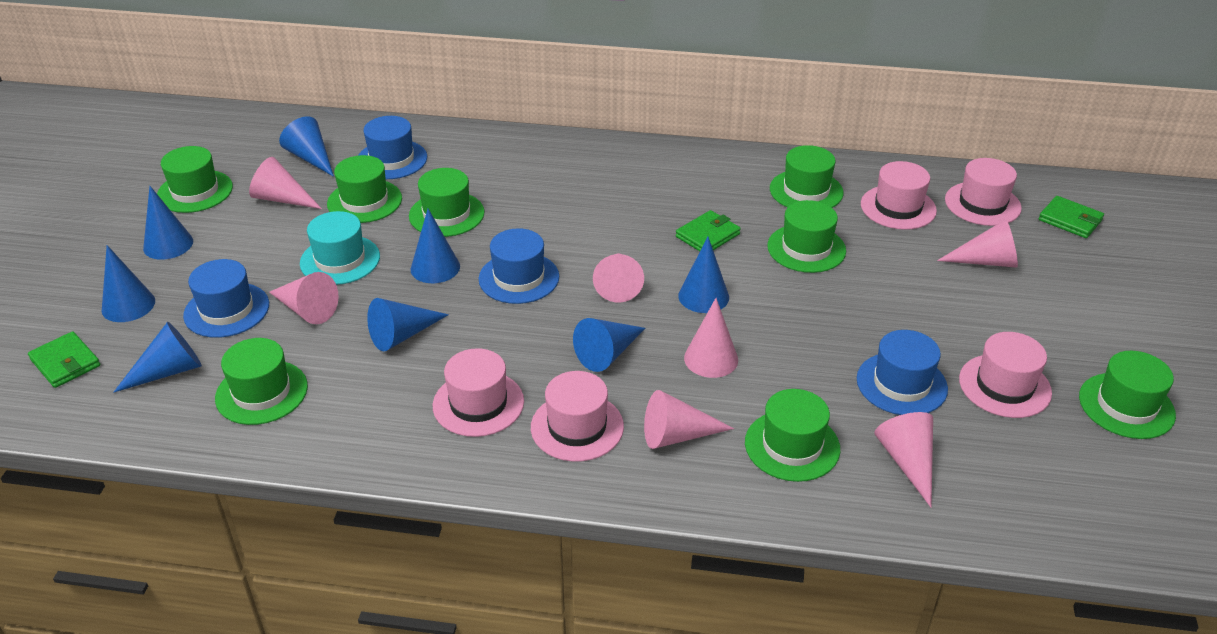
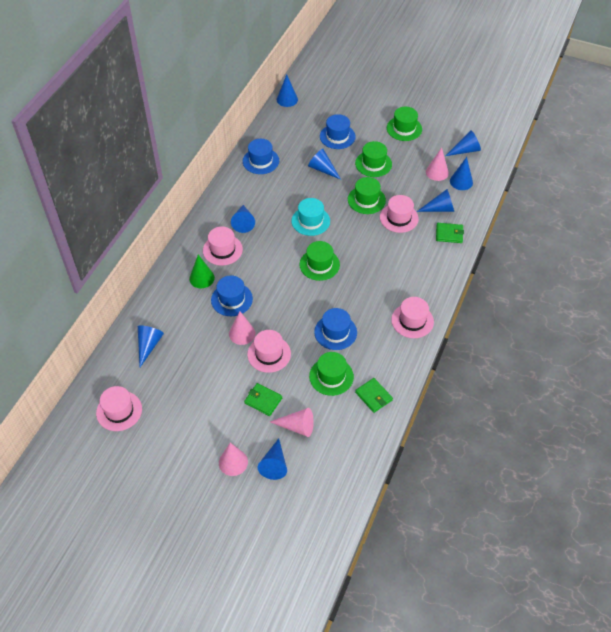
green cone: none = 0 -> [189,255,215,288] = 1
green hat: [157,146,233,213] [215,338,308,425] [327,155,402,223] [409,168,484,237] [745,389,840,482] [767,200,846,273] [770,145,844,208] [1079,351,1176,439] = 8 -> [300,241,340,281] [309,352,354,396] [348,177,386,214] [355,141,392,177] [387,107,422,141] = 5
pink cone: [249,157,322,209] [269,272,339,324] [593,253,644,302] [644,390,734,449] [684,298,738,378] [874,412,933,508] [937,219,1018,268] = 7 -> [219,443,248,476] [229,311,255,345] [270,408,314,437] [426,147,449,181] = 4

